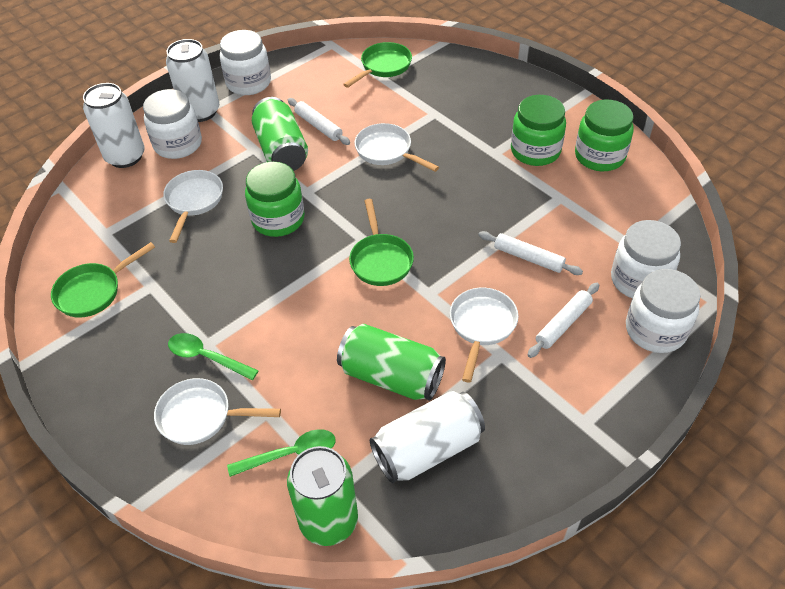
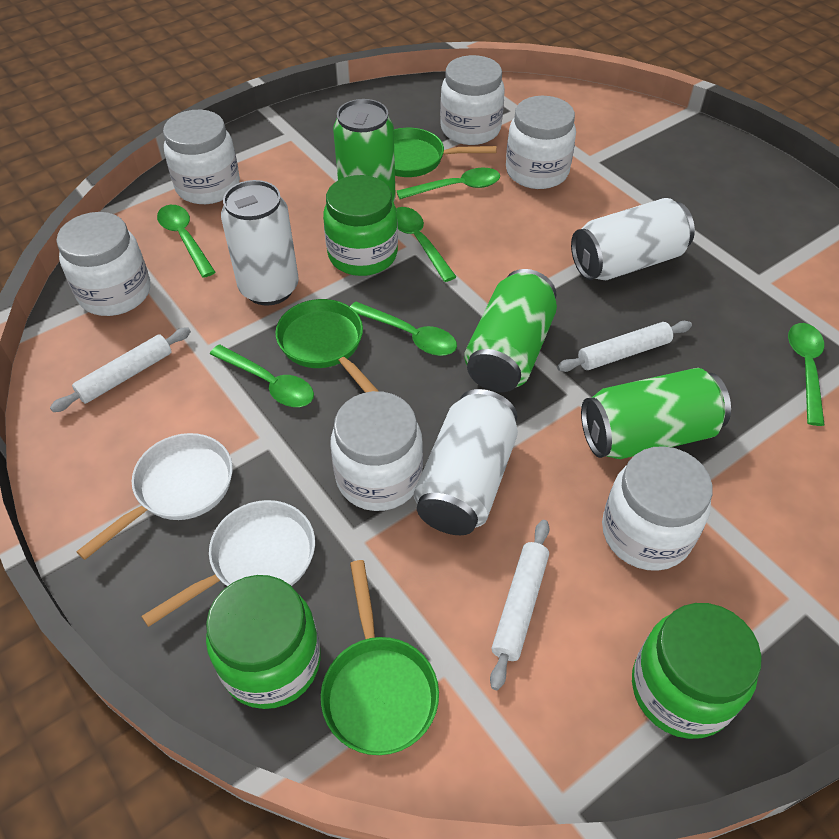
green spoon: [168,333,259,380] [227,429,335,477] = 2 -> [157,205,215,278] [210,344,314,407] [350,301,457,356] [396,207,456,282] [397,168,500,199] [788,323,825,426] = 6
white jar: [143,89,202,159] [220,30,271,95] [611,220,681,298] [626,269,701,353] = 4 -> [56,212,150,316] [163,110,240,204] [331,391,423,511] [440,55,505,145] [506,96,576,189] [602,446,713,571] = 6
white pan: [154,378,281,445] [163,170,223,243] [355,123,439,172] [450,288,519,383] = 4 -> [76,433,233,560] [141,500,315,627] = 2

